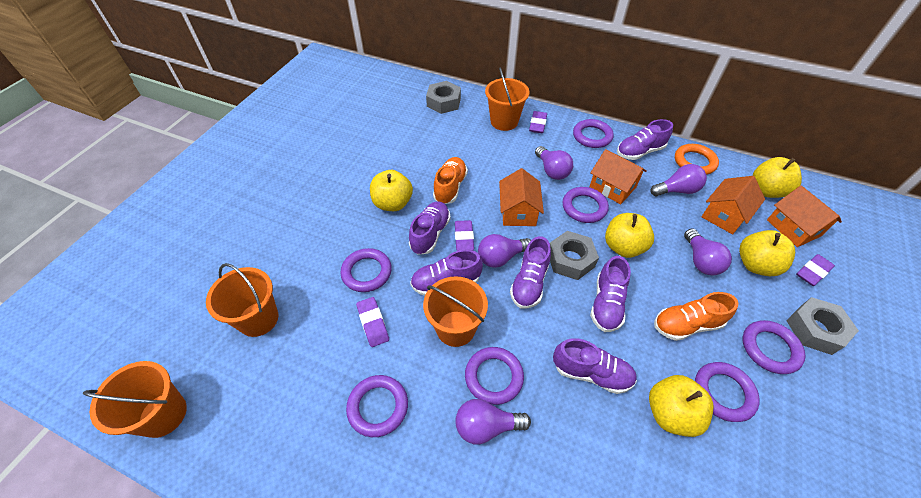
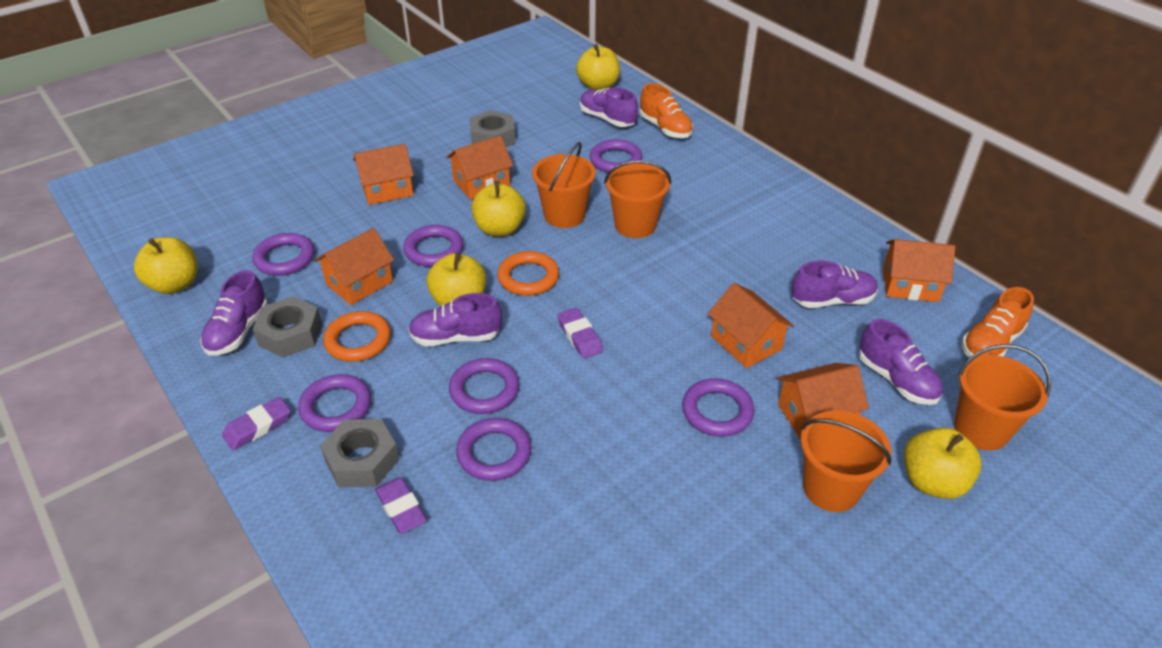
orange house: [499,168,544,226] [589,149,647,204] [702,176,765,234] [767,185,842,247] = 4 -> [314,228,394,305] [354,144,414,205] [447,136,513,200] [708,283,794,368] [777,363,869,440] [883,239,955,302] = 6
orange ring: [675,144,719,175] = 1 -> [323,311,391,362] [497,251,559,296] = 2
purple eraser: [356,297,389,347] [455,220,474,251] [529,111,547,133] [796,254,835,286] = 4 -> [222,397,291,450] [375,477,427,533] [557,308,603,359] = 3
purple light bulb: [455,399,531,445] [478,234,531,268] [535,146,573,180] [650,164,707,196] [684,229,732,275] = 5 -> none = 0
purple shoe: [409,201,451,255] [410,250,483,296] [510,236,551,309] [553,338,637,394] [590,256,631,332] [617,119,673,160] = 6 -> [200,270,268,356] [408,293,502,346] [580,87,638,127] [791,260,878,308] [859,319,943,405] = 5

